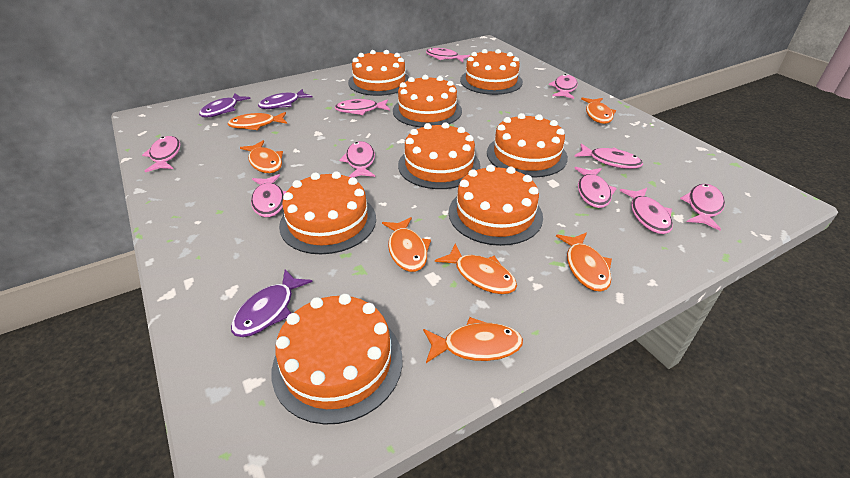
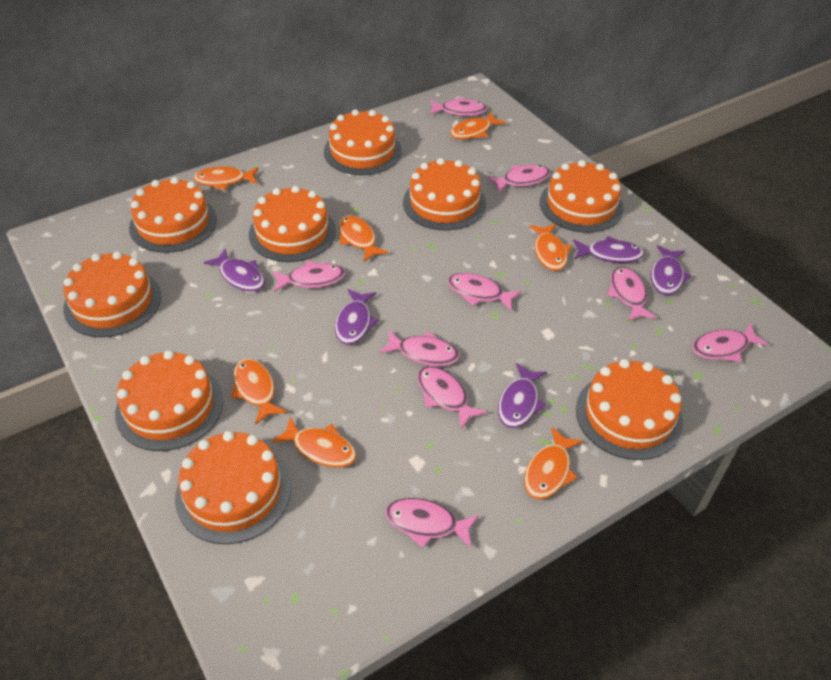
orange cake: [272,294,402,425] [279,171,376,254] [348,50,410,96] [393,75,462,127] [398,122,480,189] [448,165,543,246] [460,49,523,95] [487,113,568,178] = 8 -> [63,251,161,337] [115,350,223,451] [129,177,217,253] [175,431,291,544] [249,186,336,262] [324,109,402,175] [403,158,486,231] [540,160,624,233] [576,359,683,460] = 9
pink fish: [142,136,180,172] [251,174,287,217] [334,99,390,115] [339,141,375,178] [426,48,470,62] [549,74,578,99] [574,144,643,169] [574,167,617,208] [619,188,673,234] [680,184,725,231] = 10 -> [272,261,345,292] [379,330,459,366] [385,498,479,548] [417,366,487,429] [429,97,487,116] [448,273,521,310] [487,165,550,193] [607,267,657,321] [692,323,769,362] = 9
purple fish: [199,93,251,118] [231,269,312,337] [258,89,312,109] = 3 -> [203,248,265,292] [335,289,379,345] [498,363,547,428] [573,236,644,263] [651,245,691,295] = 5

